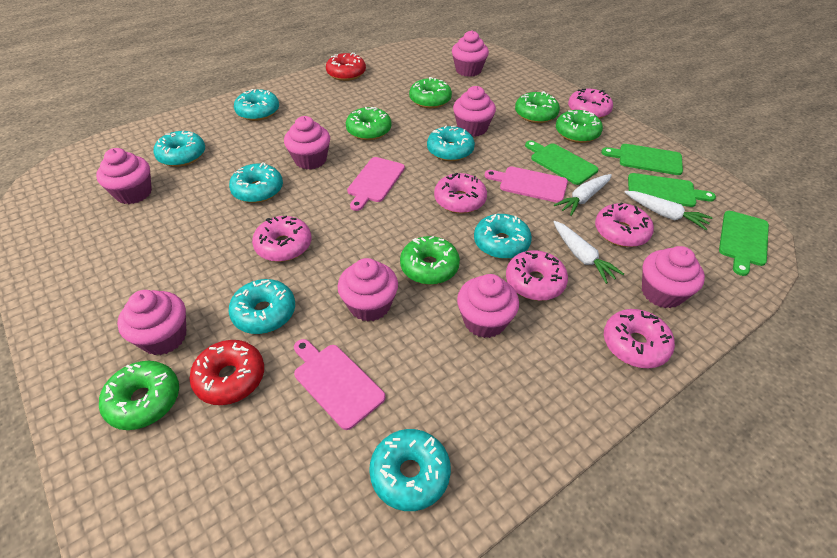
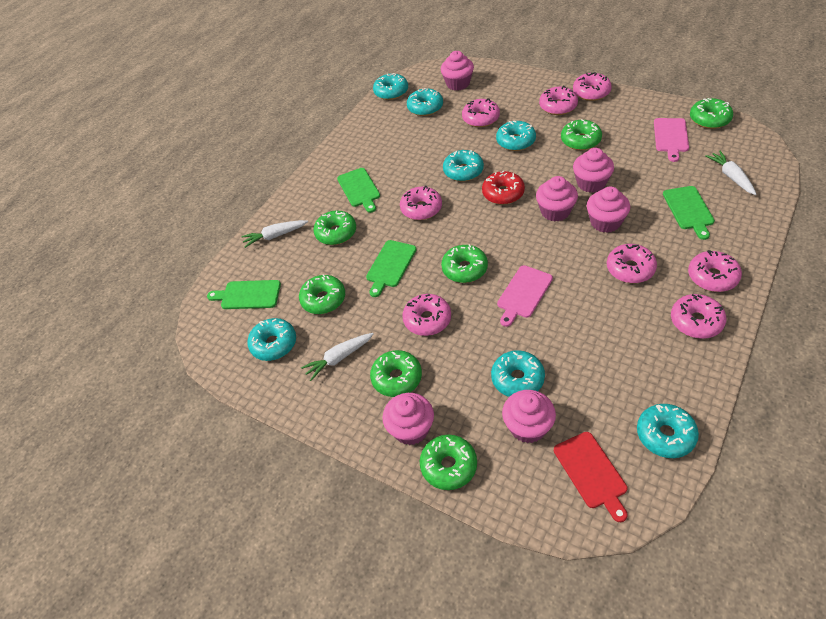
green donut: [99,361,179,430] [346,107,392,140] [400,236,460,285] [409,77,452,108] [515,91,560,123] [556,110,603,143] = 6 -> [299,274,345,314] [313,210,356,245] [370,350,422,397] [420,435,477,490] [441,244,488,283] [561,119,602,150] [690,98,733,129] = 7
pink cupcake: [96,148,152,204] [117,290,186,355] [284,116,330,170] [337,258,398,321] [452,30,489,77] [453,86,496,137] [457,274,519,338] [642,246,705,308] = 8 -> [382,393,434,445] [441,51,474,90] [502,390,556,443] [536,176,578,222] [573,148,614,193] [587,186,630,233] = 6
pink cutting board: [294,339,386,430] [347,157,405,211] [484,166,568,203] = 3 -> [497,265,553,327] [654,118,689,162] = 2
pink donut: [252,216,311,262] [434,173,487,214] [506,250,568,301] [568,89,613,119] [595,203,654,247] [604,309,675,368] = 6 -> [400,186,442,220] [402,294,451,336] [462,98,500,127] [539,86,578,115] [573,72,612,101] [607,244,657,283] [671,294,727,338] [688,250,742,292] = 8
red cutting board: none = 0 -> [554,432,628,522] = 1
red donut: [190,340,264,405] [326,53,366,81] = 2 -> [482,171,525,205] = 1

